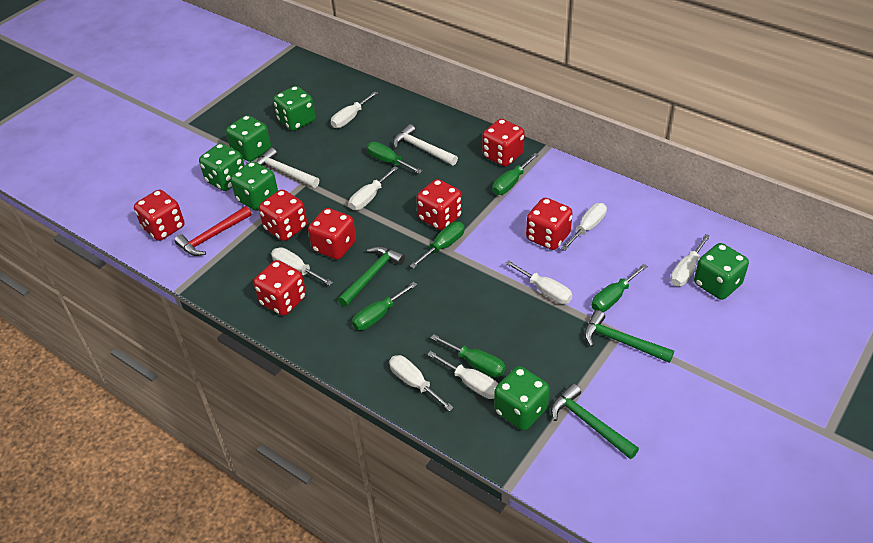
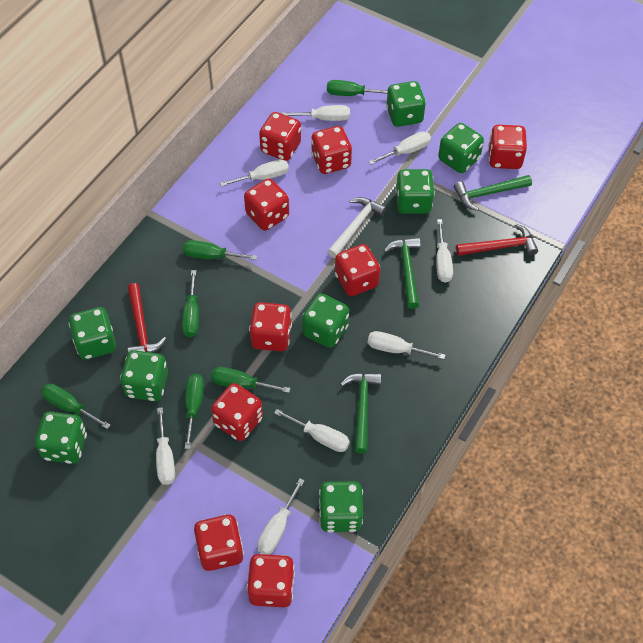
green dice: [199,143,245,191] [226,115,271,162] [231,161,278,211] [273,86,316,131] [494,366,550,430] [694,243,749,300] = 6 -> [35,412,87,464] [69,307,116,360] [120,350,168,401] [302,293,349,348] [319,481,363,533] [386,81,426,127] [395,169,435,214] [438,123,484,173] = 8
red dice: [134,190,184,241] [253,260,306,316] [259,190,307,241] [308,208,356,260] [416,179,462,230] [482,119,525,166] [526,198,573,250] = 7 -> [194,515,244,571] [211,383,263,441] [244,179,289,231] [247,554,295,607] [249,302,292,351] [259,112,301,161] [311,126,352,174] [335,244,380,296] [488,125,527,169] = 9
red hammer: [174,206,252,256] = 1 -> [127,283,166,353] [456,224,538,256] = 2
white hammer: [256,147,319,188] [393,124,458,166] = 2 -> [327,197,386,258] = 1

